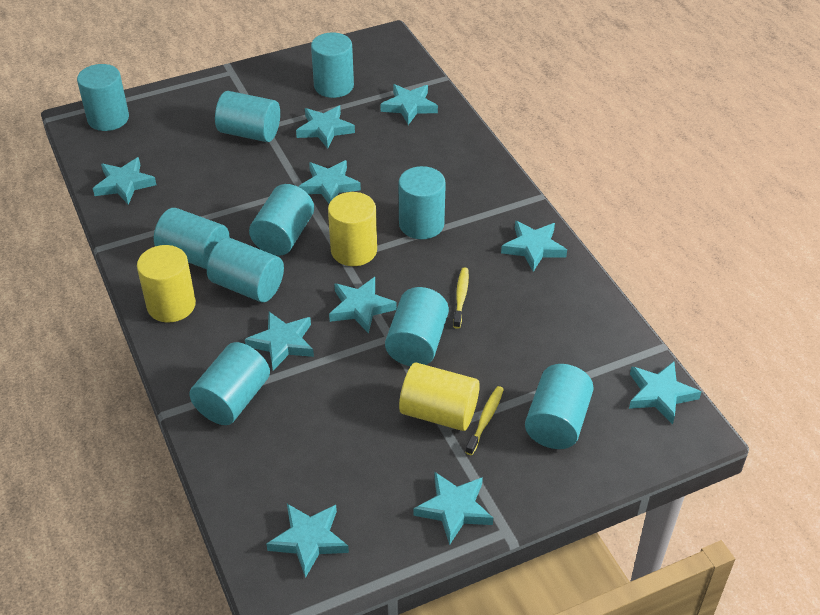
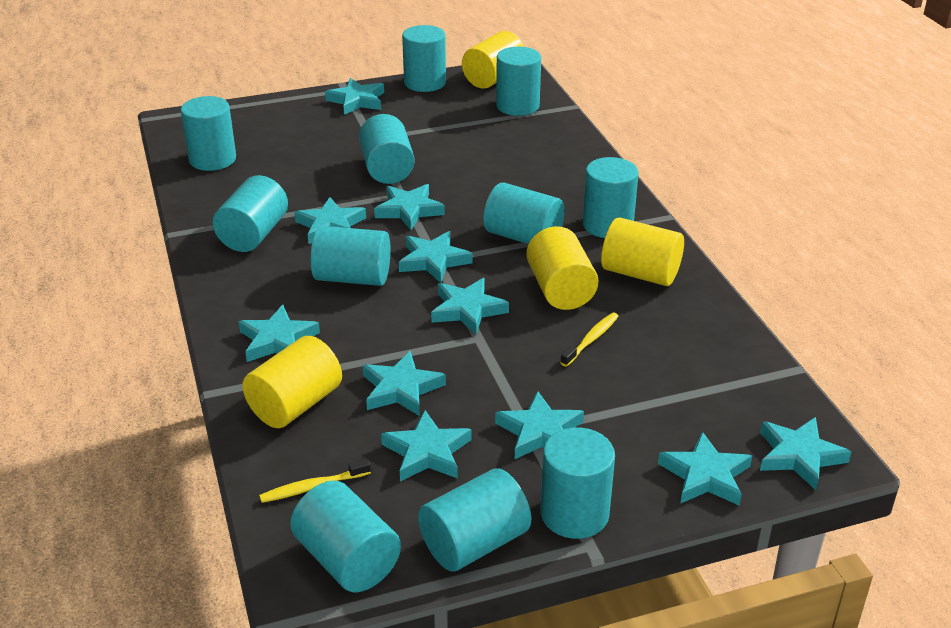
turquoise cylinder: [77,64,129,131] [154,208,229,269] [189,342,270,425] [207,238,284,302] [215,91,280,142] [249,184,314,256] [311,32,354,98] [385,287,449,366] [399,166,446,239] [525,364,594,449] = 10 -> [181,96,236,171] [213,175,288,252] [290,481,401,592] [311,226,391,286] [359,114,415,184] [402,25,446,92] [418,468,531,572] [483,183,565,244] [496,47,541,116] [540,428,615,539] [583,157,639,238] = 11
turquoise star: [93,157,156,205] [245,312,314,370] [266,504,349,578] [296,105,355,148] [298,160,361,204] [329,277,397,334] [380,84,438,125] [414,472,493,545] [501,221,567,272] [629,362,701,425] = 10 -> [238,305,320,362] [294,197,366,244] [325,78,384,115] [363,351,446,416] [374,184,445,230] [381,410,472,481] [399,231,473,283] [431,278,509,334] [495,391,584,459] [658,432,752,506] [760,417,851,490] = 11
yellow cylinder: [137,245,196,323] [328,192,377,266] [399,363,480,431] = 3 -> [242,336,342,428] [462,31,524,89] [526,226,598,310] [601,217,684,286] = 4

